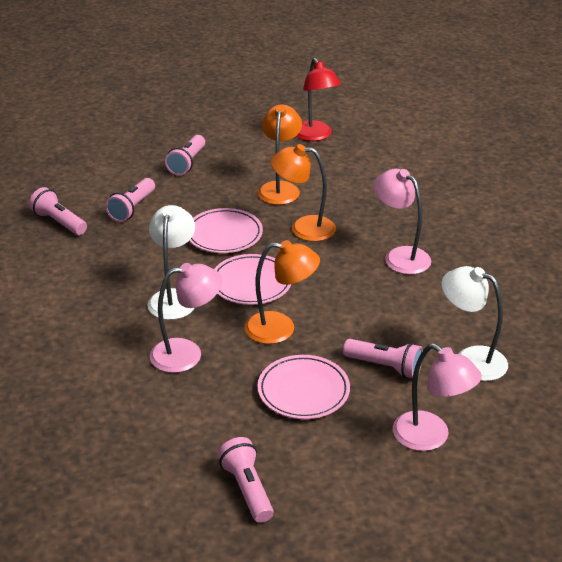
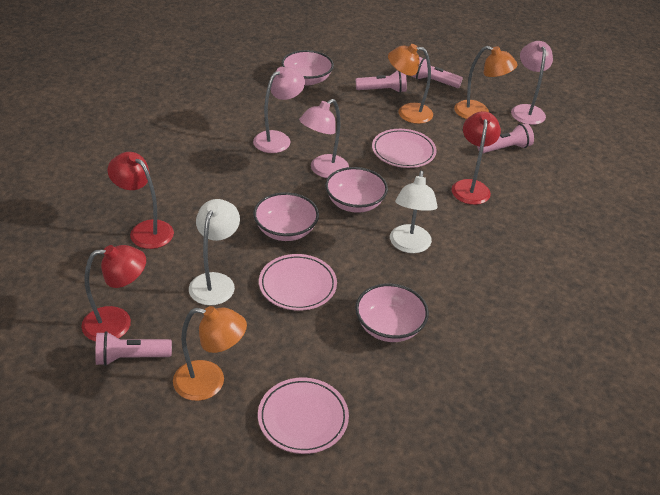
pink bowl: none = 0 -> [253,192,319,241] [282,50,334,85] [325,167,388,213] [355,283,429,342] = 4
pink flashlight: [29,187,87,235] [105,178,155,222] [165,135,205,176] [218,437,274,523] [343,339,423,378] = 5 -> [95,331,172,366] [356,70,407,93] [411,57,463,88] [477,123,534,153] = 4
red lamp: [296,58,341,141] = 1 -> [81,245,146,342] [107,152,174,249] [452,111,501,205] = 3

